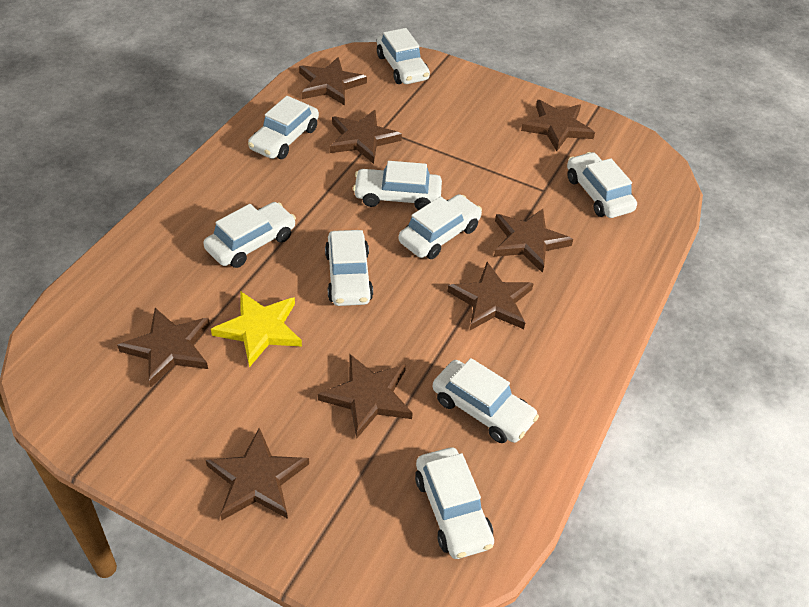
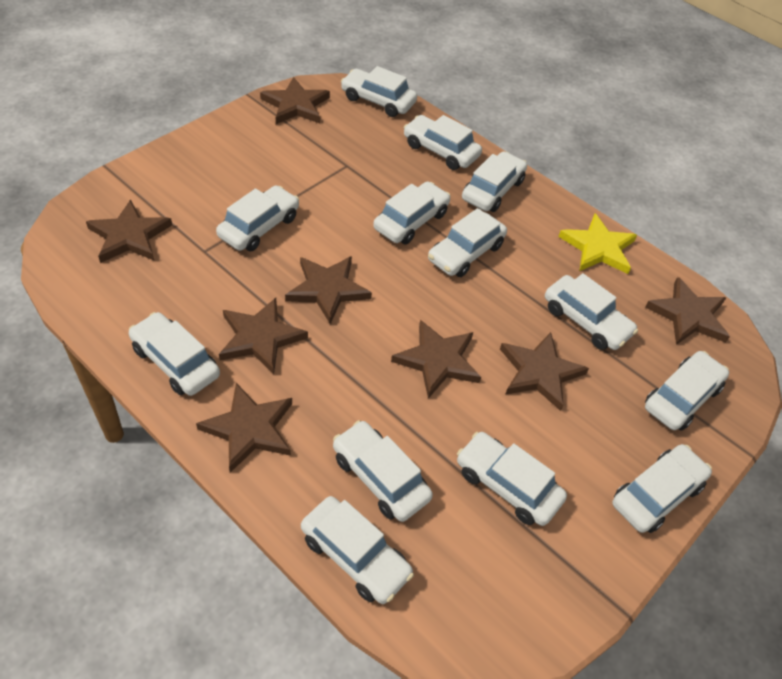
white car: [203,202,296,268] [248,96,319,159] [325,230,373,306] [353,161,442,210] [377,28,430,84] [399,194,482,259] [415,448,494,559] [433,358,539,443] [567,152,637,218] = 9 -> [129,312,220,396] [216,185,299,251] [301,496,414,604] [333,420,433,522] [340,66,417,117] [373,181,451,244] [403,115,482,170] [428,208,507,277] [457,432,567,526] [462,151,527,212] [545,273,638,350] [612,444,712,533] [645,351,729,431] = 13

